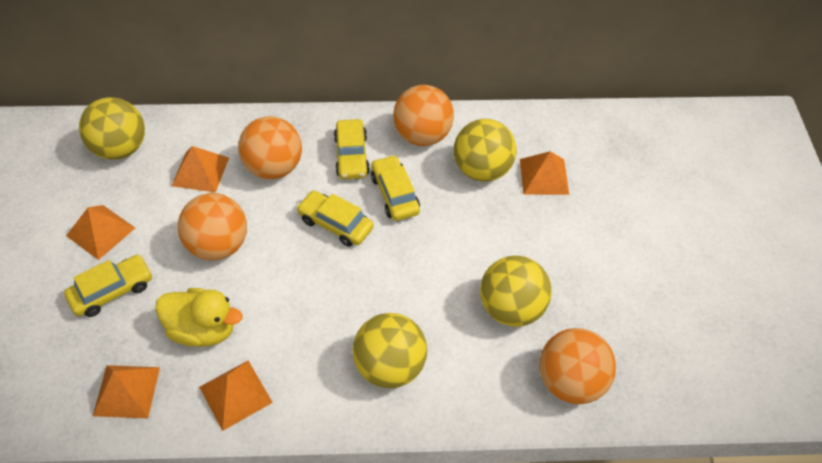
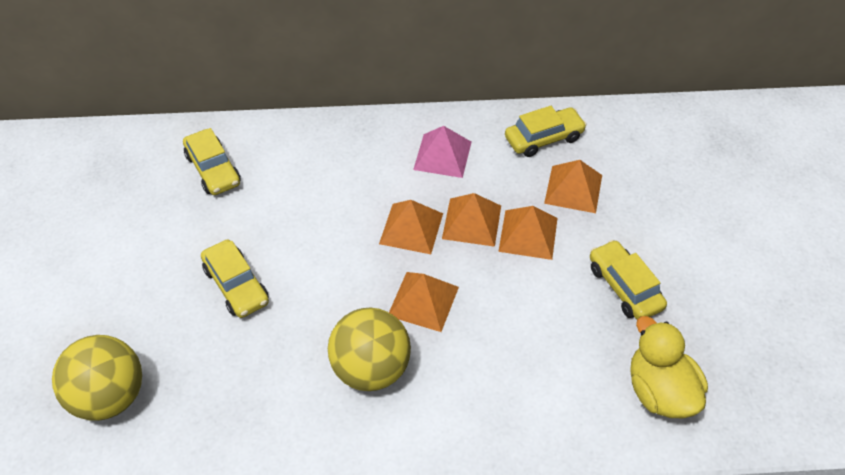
orange ball: [178,193,247,260] [238,116,302,179] [393,85,454,146] [539,328,616,404] = 4 -> none = 0
pink pyramid: none = 0 -> [413,126,471,178] = 1
yellow ball: [79,97,145,160] [353,313,427,388] [454,119,516,182] [480,256,552,327] = 4 -> [52,335,142,421] [328,308,411,391] = 2

